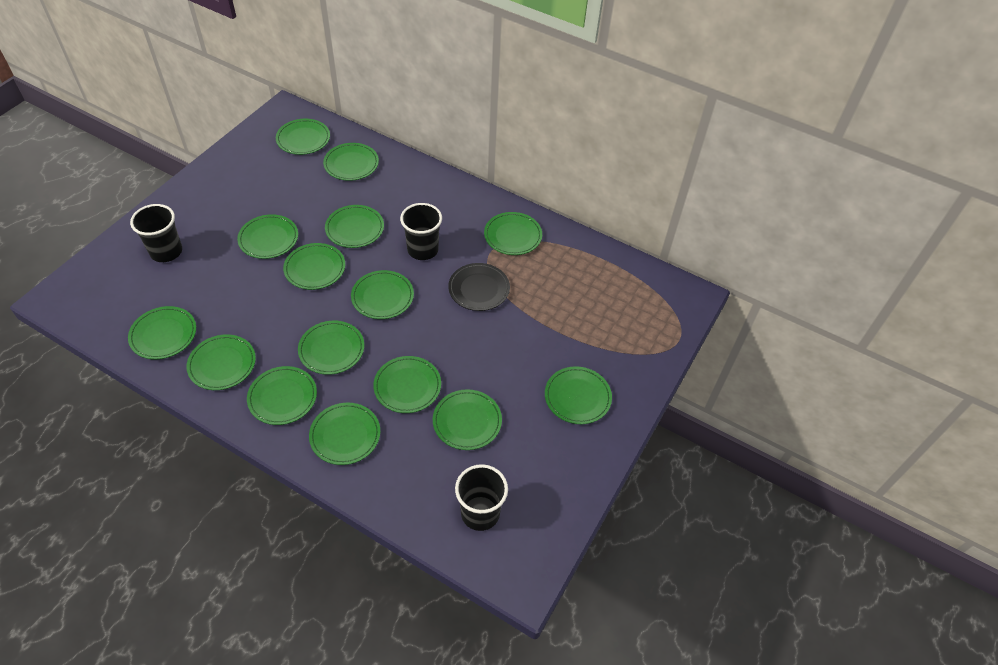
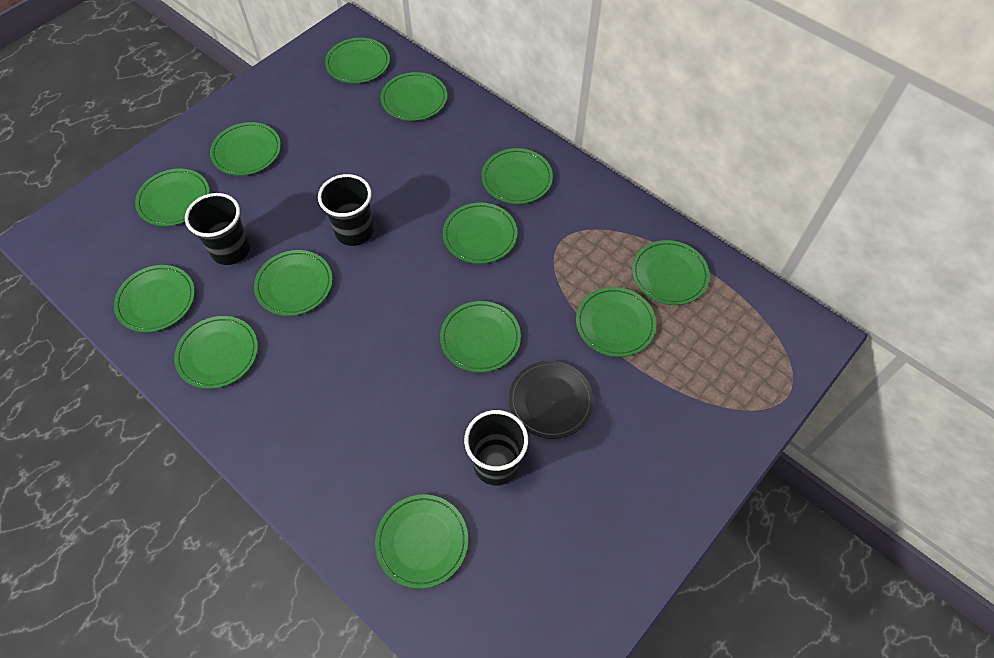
green plate: [128,306,196,359] [187,334,256,390] [237,214,298,259] [247,366,317,425] [276,119,330,155] [283,243,345,290] [298,321,364,375] [309,403,380,465] [323,143,379,181] [325,205,384,248] [351,270,414,319] [373,356,441,413] [433,389,502,450] [484,212,542,255] [545,366,612,424] = 15 -> [114,265,195,332] [135,168,210,226] [174,316,258,389] [210,122,281,176] [254,250,333,316] [325,38,390,83] [375,494,468,589] [381,72,447,121] [440,301,521,372] [443,203,517,264] [482,148,553,204] [576,287,656,357] [632,240,710,305] = 13

